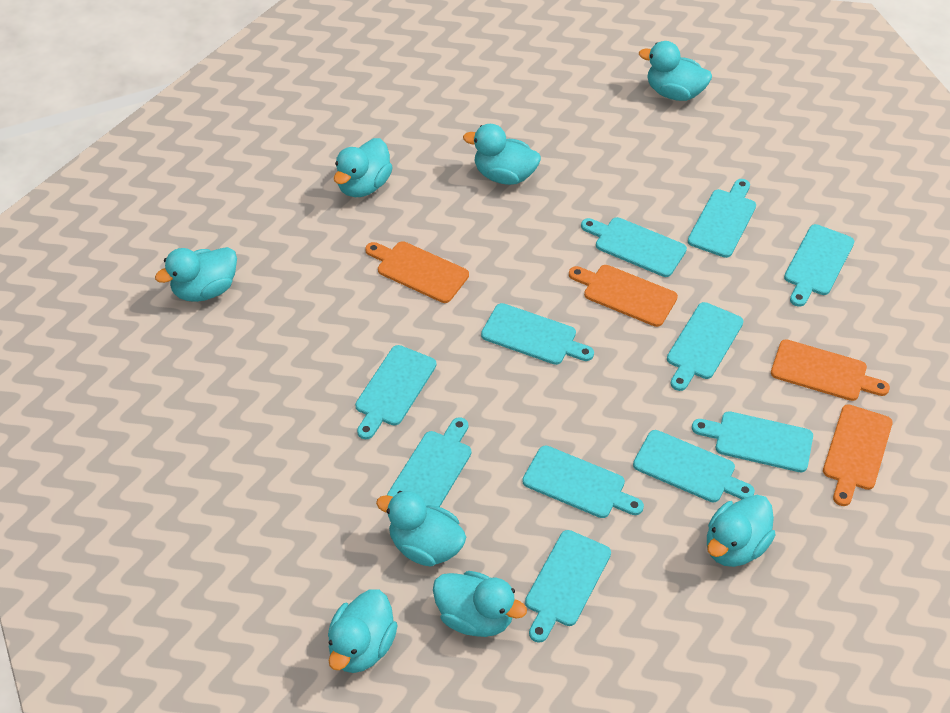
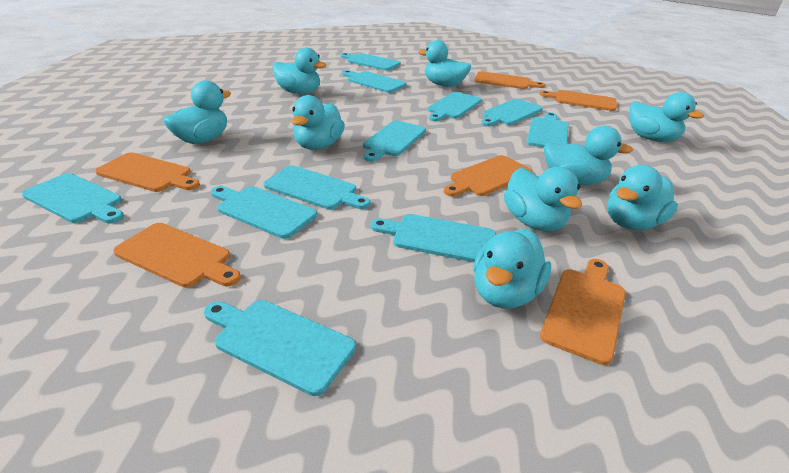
orange cutting board: [365,241,469,303] [569,265,678,327] [771,339,890,401] [823,404,893,506] = 4 -> [95,152,200,192] [113,223,241,288] [444,155,532,197] [474,71,545,89] [539,90,617,111] [540,259,626,365] = 6
turquoise duck: [155,247,237,302] [328,589,398,673] [334,138,393,197] [376,491,466,567] [433,571,527,637] [463,124,541,185] [639,41,712,101] [707,495,776,567] = 8 -> [163,80,231,144] [272,48,327,94] [292,95,345,150] [418,40,471,87] [473,229,551,309] [504,167,582,232] [544,126,633,186] [607,165,678,230] [629,92,704,142] = 9

